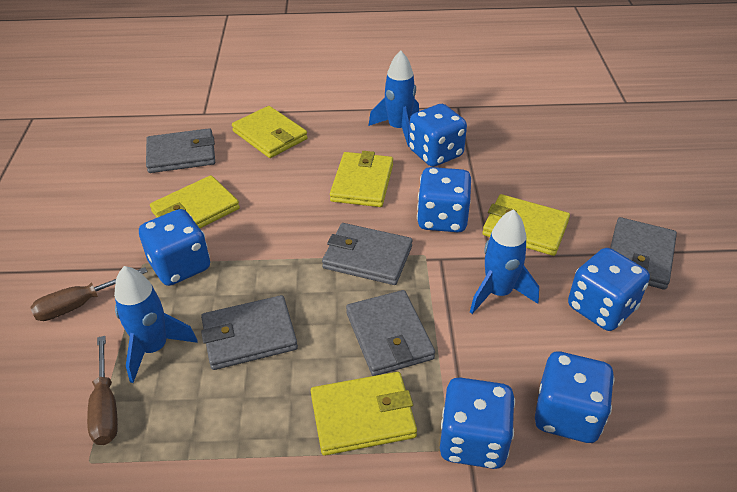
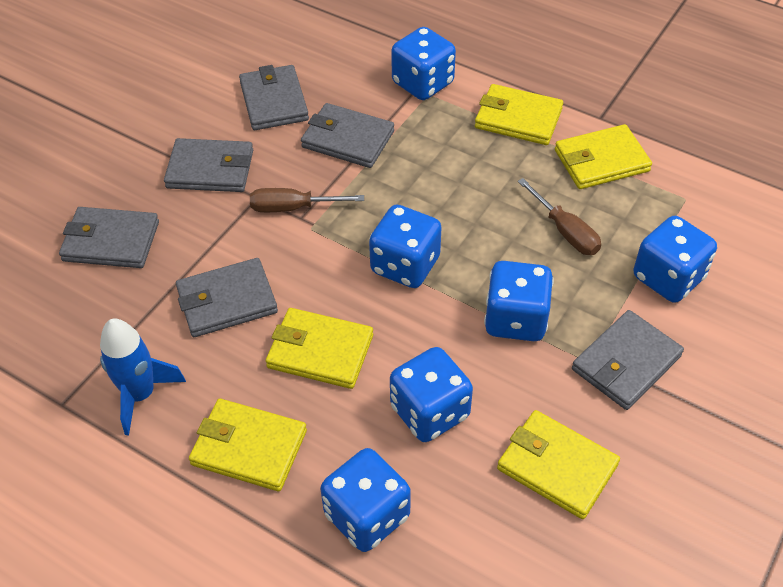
blue rocket: [114,266,198,383] [368,51,419,147] [470,209,539,314] = 3 -> [100,319,186,435] = 1
grey wallet: [146,128,215,173] [201,295,298,370] [322,223,412,285] [346,290,435,376] [610,217,677,290] = 5 -> [59,207,159,268] [164,138,253,192] [176,258,278,337] [239,65,309,130] [301,103,394,168] [572,310,684,410] = 6

